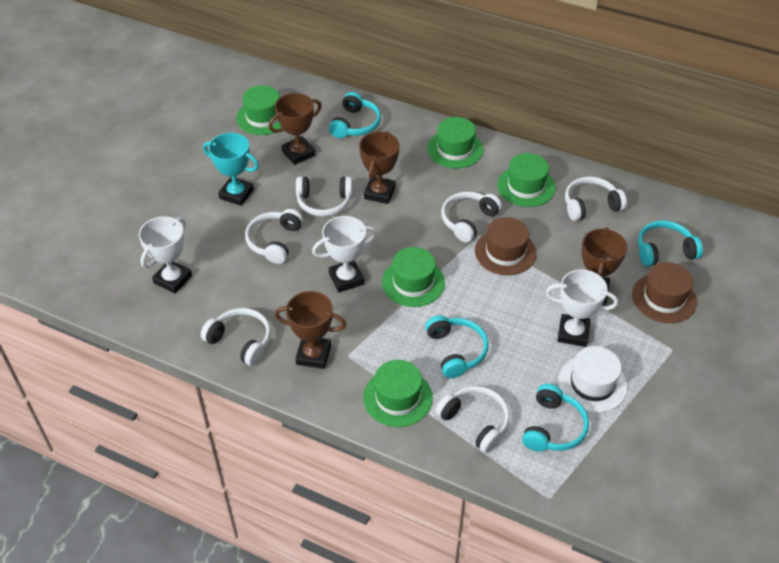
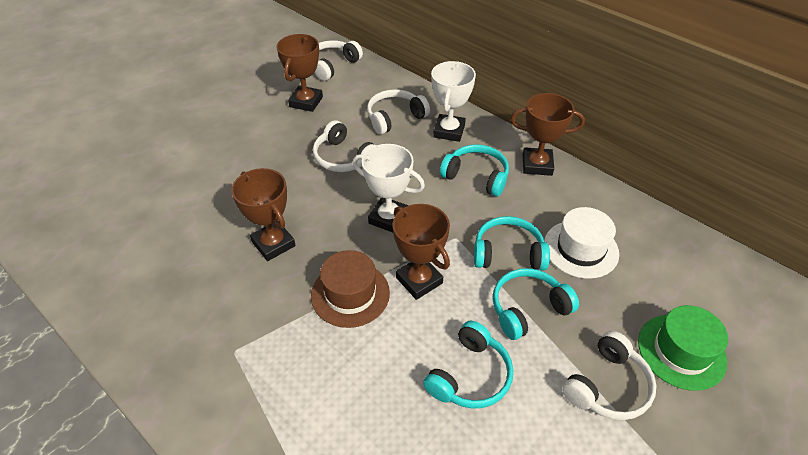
brown hat: [475,217,537,275] [632,262,697,323] = 2 -> [311,250,390,328] = 1
green hat: [236,85,282,135] [363,360,433,427] [382,247,445,307] [427,117,483,168] [497,153,555,207] = 5 -> [638,305,728,391] = 1
turquoise trophy: [203,133,259,206] = 1 -> none = 0
white headphones: [201,308,271,366] [245,209,303,264] [296,176,353,217] [435,386,510,453] [441,192,502,243] [565,177,627,221] = 6 -> [313,120,376,172] [315,40,363,81] [367,89,430,135] [562,331,656,420] = 4
white trophy: [139,216,192,294] [312,216,377,292] [546,269,618,347] = 3 -> [353,144,425,232] [431,61,476,142] = 2

